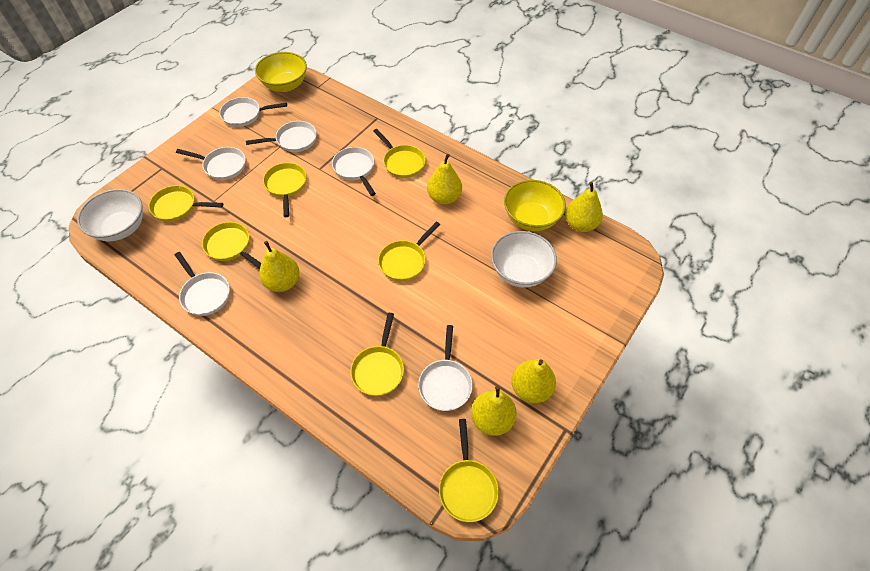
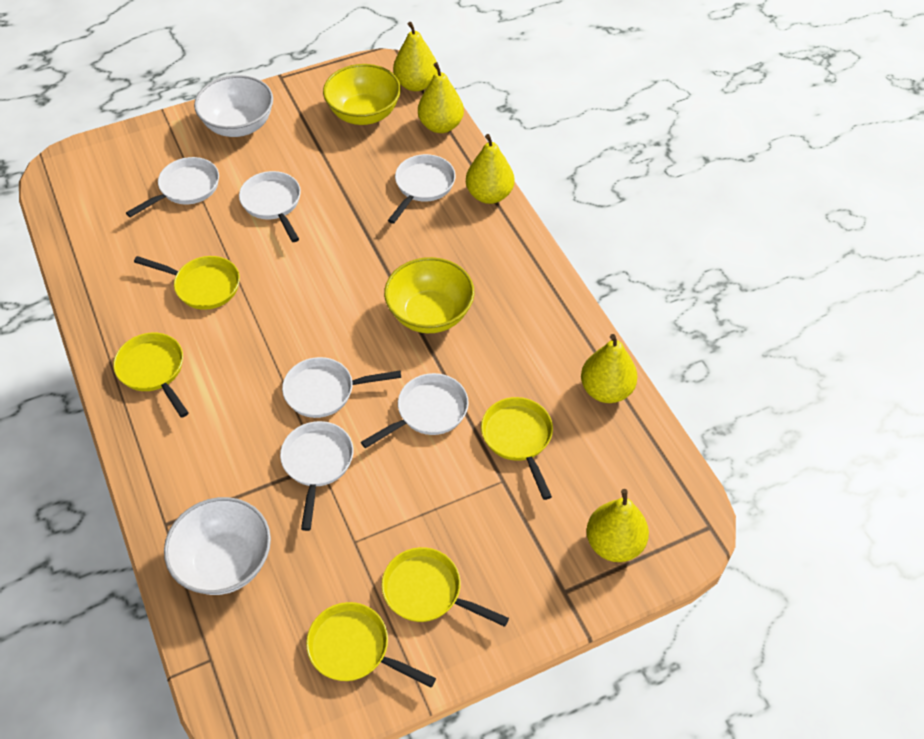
yellow pan: [149,185,223,222] [202,222,261,269] [263,163,307,217] [350,313,404,396] [373,129,426,178] [378,221,440,281] [439,419,499,522] = 7 -> [113,333,188,418] [134,256,240,310] [306,602,436,687] [382,547,509,627] [481,397,553,500] = 5

